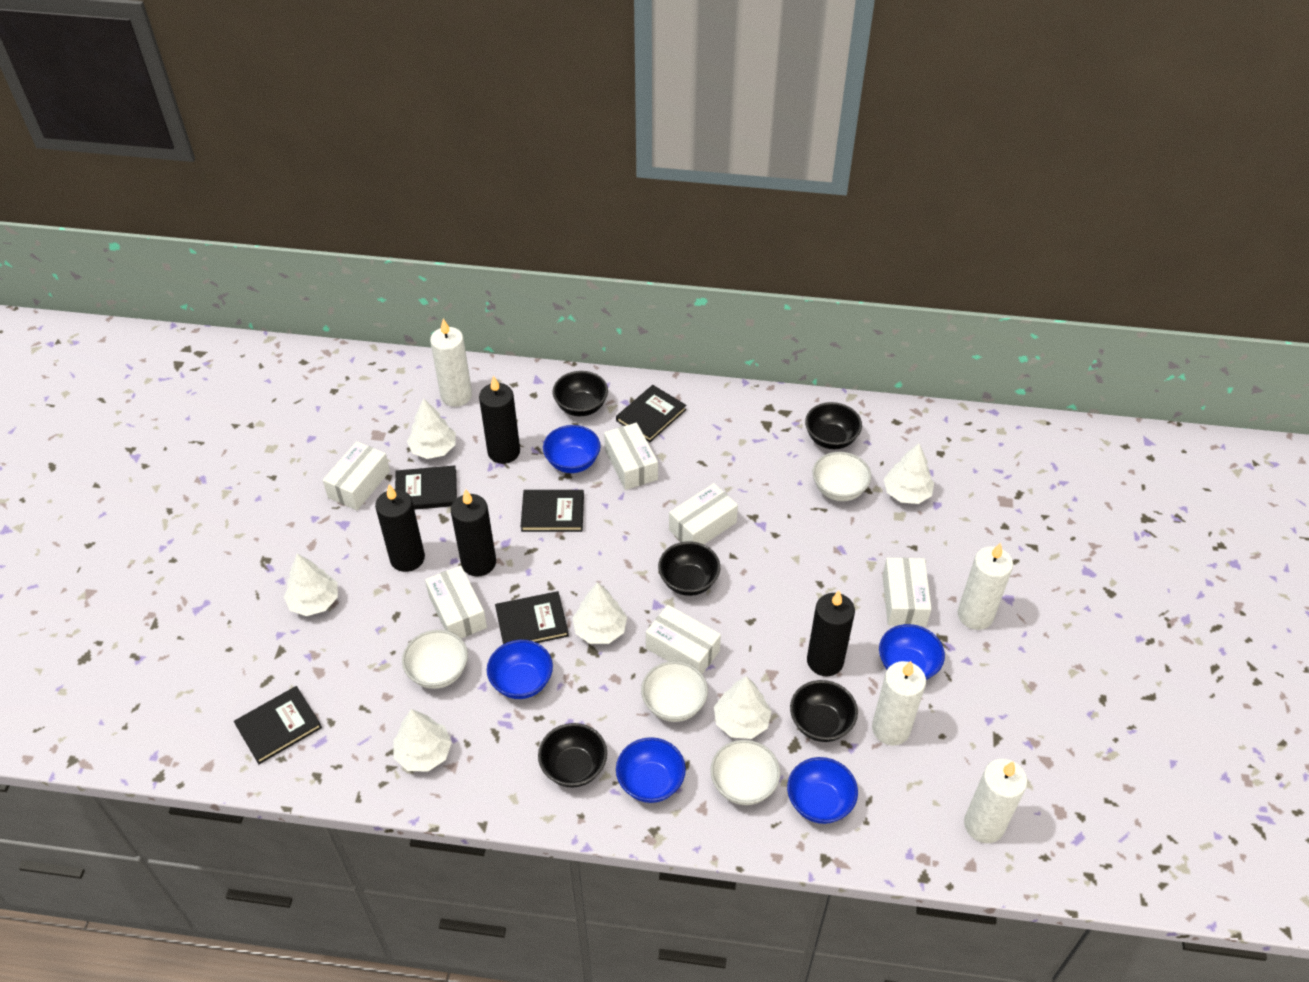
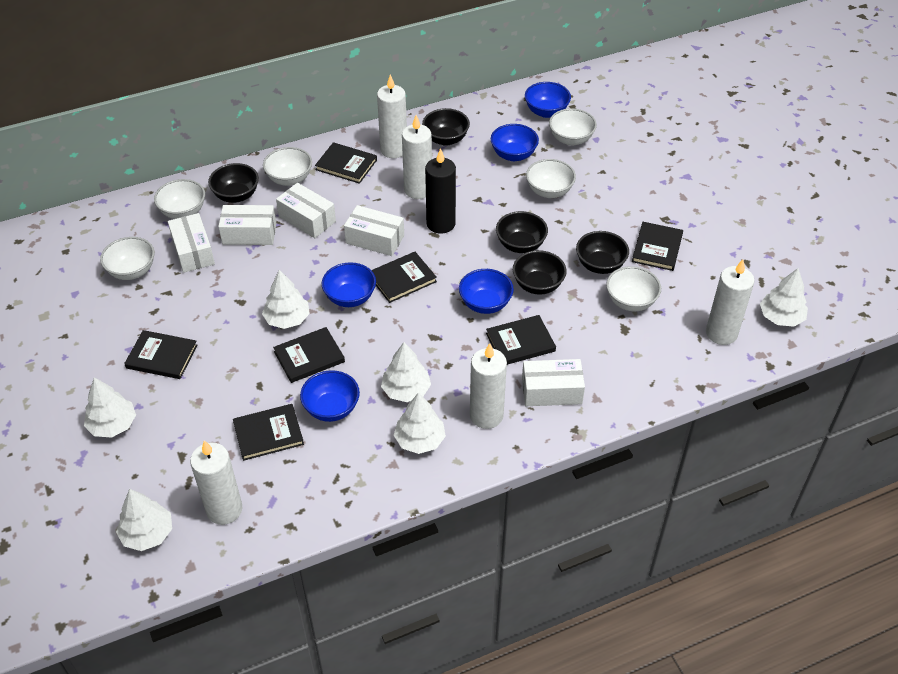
black book: [234,686,322,764] [395,465,457,510] [495,591,569,644] [521,490,584,532] [616,385,687,442] = 5 -> [124,330,198,379] [233,404,304,461] [273,327,345,383] [315,142,377,184] [372,252,437,303] [486,315,556,365] [632,222,683,271] = 7
black candle: [375,485,425,572] [451,489,496,577] [479,375,520,464] [807,591,855,676] = 4 -> [425,148,456,234] = 1
white bowl: [402,630,468,689] [641,661,708,722] [710,740,781,805] [812,452,871,501] = 4 -> [100,237,154,280] [154,179,205,219] [263,147,312,186] [526,159,576,198] [549,108,597,146] [606,266,661,311] = 6
white box: [323,441,390,510] [425,565,487,638] [604,422,658,490] [646,605,721,674] [669,483,738,544] [882,558,931,626] = 6 -> [168,213,215,273] [218,205,276,245] [276,183,336,238] [344,205,404,256] [522,359,585,406] = 5
white candle: [430,319,472,407] [872,661,926,746] [958,543,1013,630] [964,759,1027,843] = 4 -> [190,440,243,525] [377,74,407,158] [402,115,432,199] [470,343,507,429] [706,259,755,345] = 5

